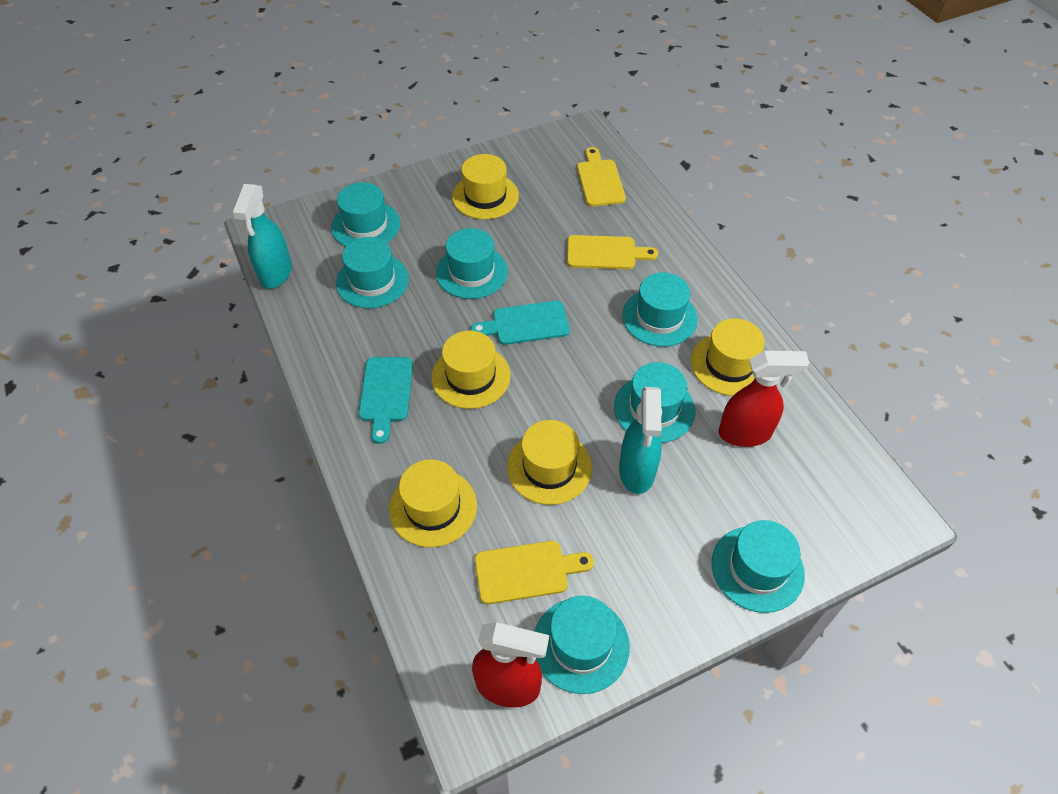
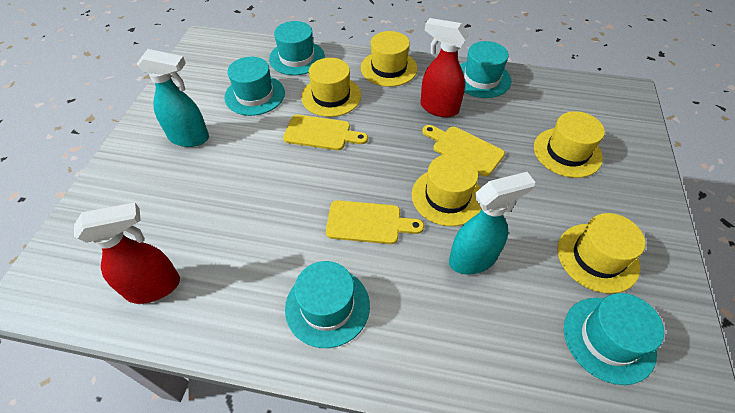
turquoise cutting board: [359,357,413,444] [471,301,570,345] = 2 -> none = 0
turquoise hat: [331,182,400,247] [336,237,409,308] [436,228,508,299] [534,596,630,694] [614,362,695,443] [622,273,698,347] [712,520,805,613] = 7 -> [224,57,285,116] [269,21,325,75] [285,261,370,348] [460,41,511,98] [564,293,664,385] = 5

